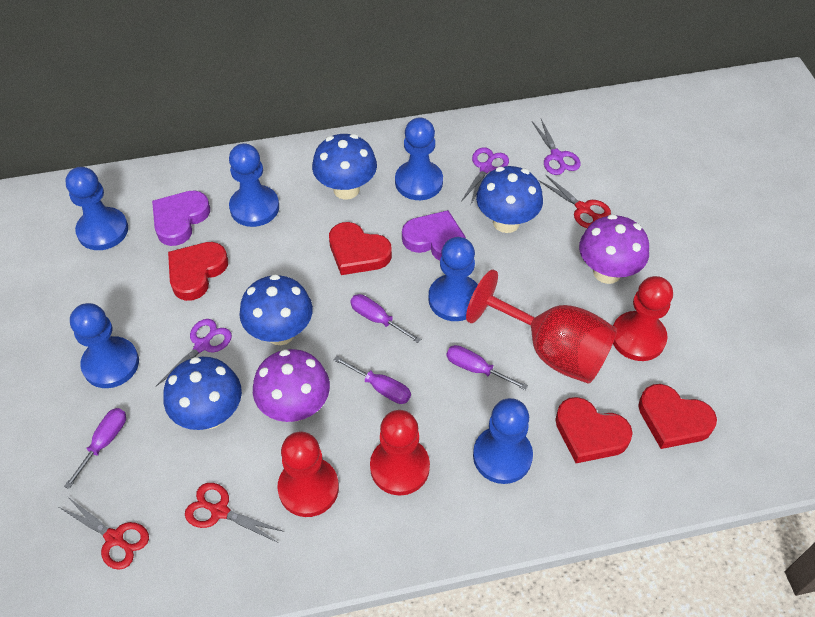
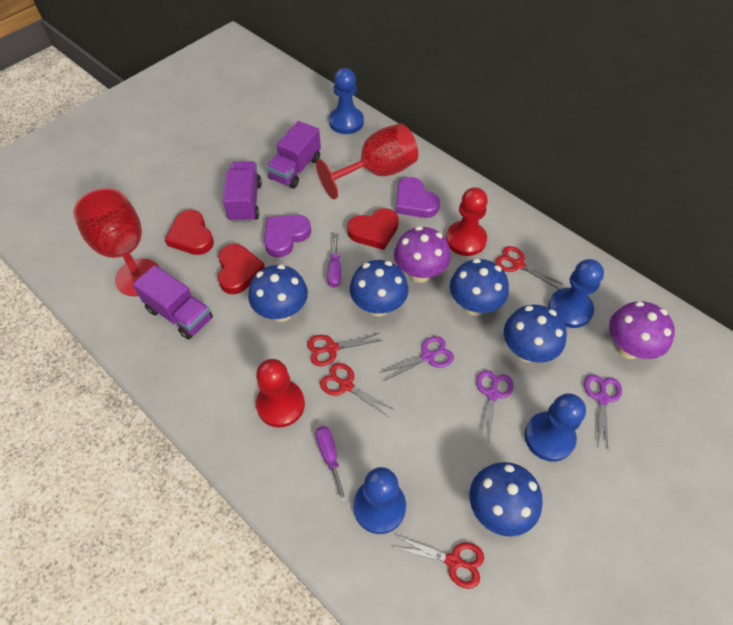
blue mushroom: [163,357,242,430] [239,274,313,345] [312,134,377,200] [476,166,543,233] = 4 -> [248,265,308,322] [350,260,408,316] [450,259,509,316] [470,462,543,537] [504,305,567,363] = 5
blue pawn: [66,167,128,250] [70,303,139,388] [229,143,279,227] [395,117,443,200] [428,237,478,321] [473,398,533,484] = 6 -> [329,68,364,134] [353,467,406,534] [525,393,586,462] [548,259,604,328] = 4
purple screwdriver: [64,408,126,489] [334,356,411,404] [350,294,421,343] [446,345,528,390] = 4 -> [315,426,347,503] [327,234,341,288] = 2
purple truck: none = 0 -> [133,265,213,340] [223,161,262,223] [266,121,321,189] = 3
red goblet: [466,269,617,384] = 1 -> [73,188,159,296] [316,123,418,199] = 2
red heart: [168,242,228,301] [329,222,392,275] [555,397,633,463] [638,384,717,449] = 4 -> [165,210,214,255] [218,244,265,294] [347,208,399,250] = 3
red pawn: [277,431,339,517] [370,410,430,496] [613,276,673,361] = 3 -> [256,359,305,428] [446,187,488,256] = 2
red scissors: [59,496,149,570] [185,483,285,543] [538,174,611,228] = 3 -> [307,333,383,366] [320,363,393,416] [392,536,484,589] [495,246,563,289] = 4

